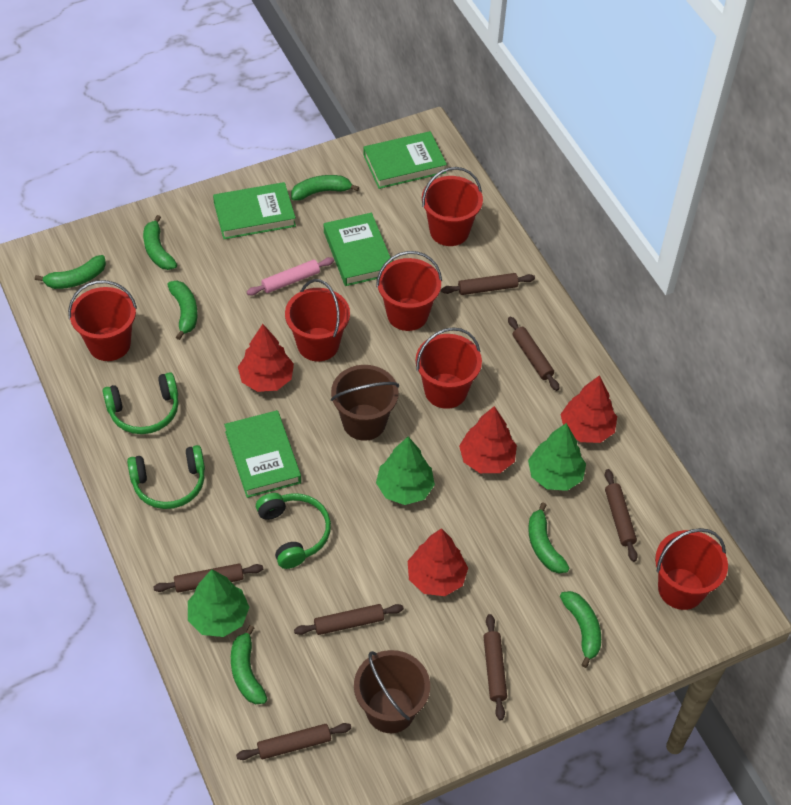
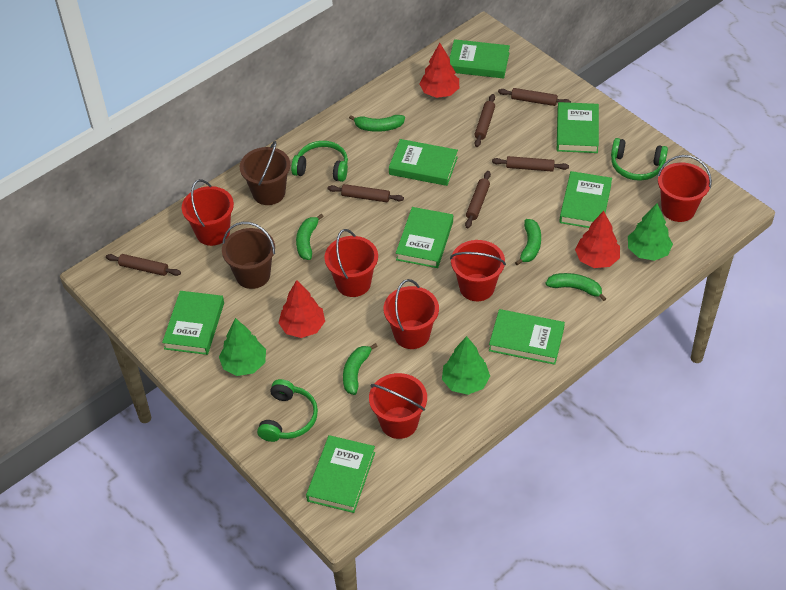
brown rolling pin: [154,563,263,593] [236,723,351,760] [294,604,404,635] [441,273,535,295] [483,614,507,720] [508,317,559,391] [605,469,638,562] = 7 -> [106,254,181,276] [328,184,404,202] [465,171,491,228] [475,94,495,147] [492,156,569,172] [498,88,571,106] = 6
green banana: [35,255,106,289] [143,215,177,270] [167,281,197,340] [231,625,267,704] [291,175,359,201] [528,502,570,573] [560,591,601,668] = 7 -> [296,214,324,260] [343,343,378,395] [349,115,405,132] [515,219,541,265] [545,273,607,301] = 5
green book: [213,182,296,239] [224,410,301,498] [324,213,392,286] [363,131,447,189] = 4 -> [162,291,224,355] [306,435,375,513] [389,139,458,186] [396,207,453,268] [450,39,510,78] [489,309,565,365] [557,102,599,153] [559,171,612,228] = 8
pink rolling pin: [247,257,334,296] = 1 -> none = 0
red tree: [238,324,294,392] [408,528,468,596] [459,406,517,473] [560,375,617,443] = 4 -> [278,280,325,338] [419,43,459,98] [575,211,620,268] = 3

